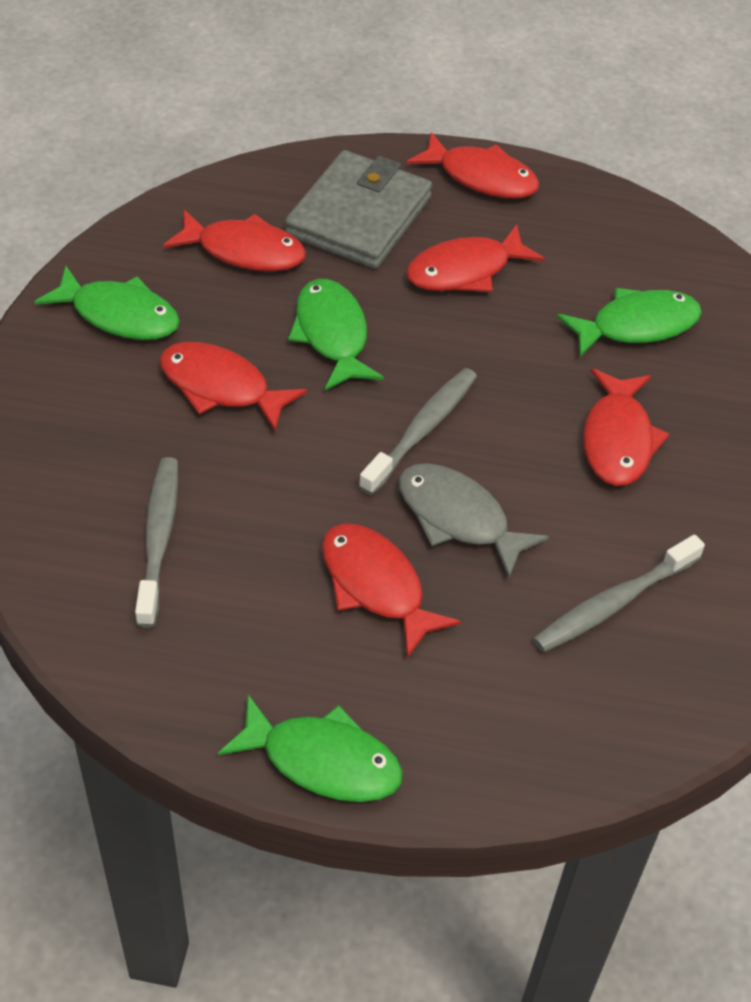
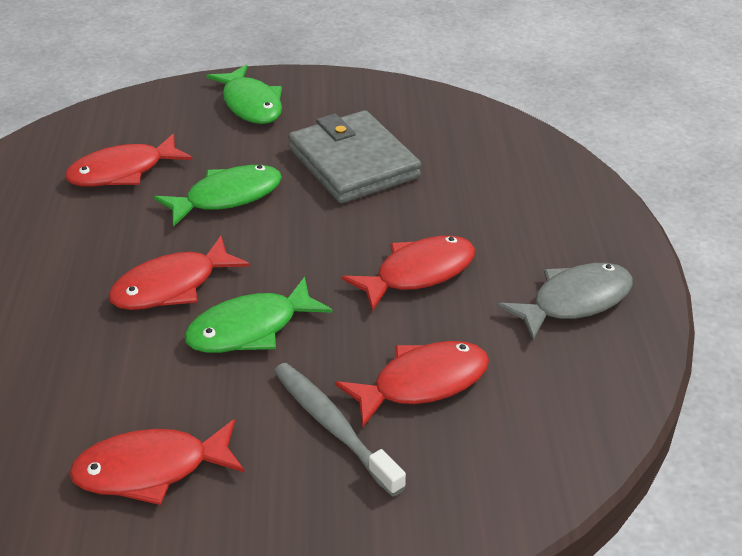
green fish: [35,266,180,340] [218,695,403,802] [288,279,384,390] [557,288,702,357] = 4 -> [154,165,282,227] [184,277,333,353] [206,65,282,124] = 3
grey toothbrush: [135,457,178,628] [359,368,477,495] [533,535,705,652] = 3 -> [274,363,406,497] = 1
red fish: [159,342,307,431] [163,209,306,271] [322,523,461,658] [406,224,545,292] [407,132,539,198] [583,368,669,486] = 6 -> [65,134,192,187] [69,419,245,505] [108,236,250,310] [335,341,489,427] [342,236,475,312] = 5

